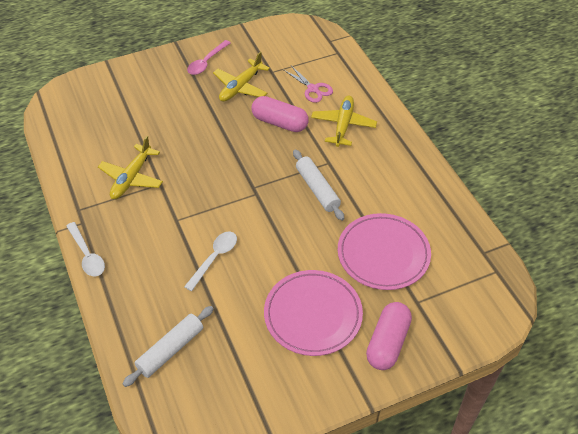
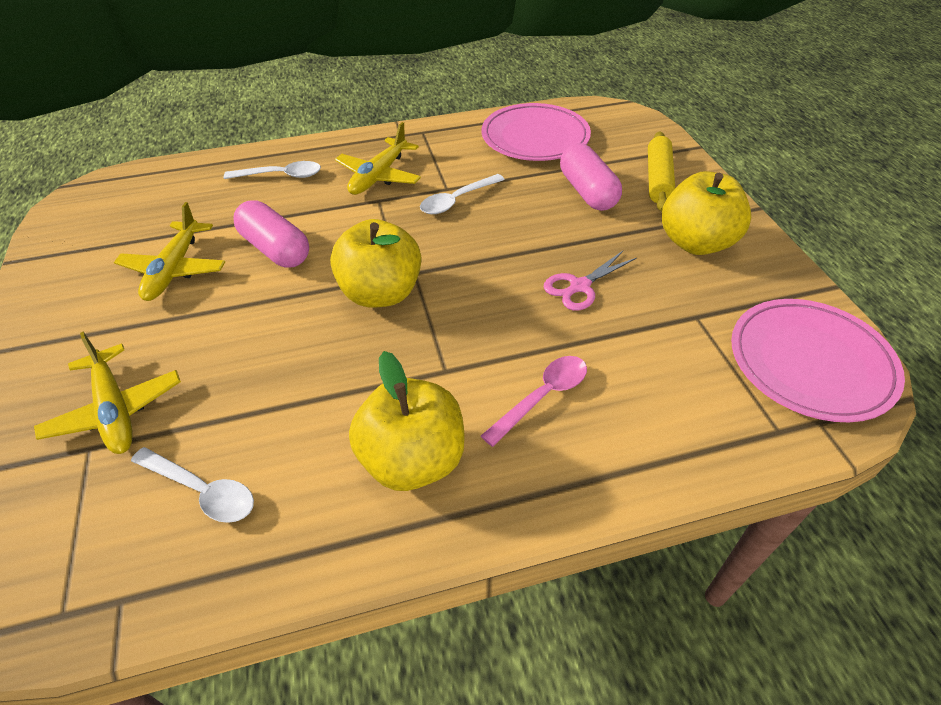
white rolling pin: [123,306,214,387] [293,149,344,221] = 2 -> none = 0
white spoon: [66,222,105,277] [184,232,237,291] = 2 -> [131,447,254,523] [224,161,321,179] [420,174,505,214] = 3
yellow apple: none = 0 -> [330,219,421,308] [349,351,465,491] [662,171,751,255] = 3
yellow rolling pin: none = 0 -> [648,131,675,212] = 1

